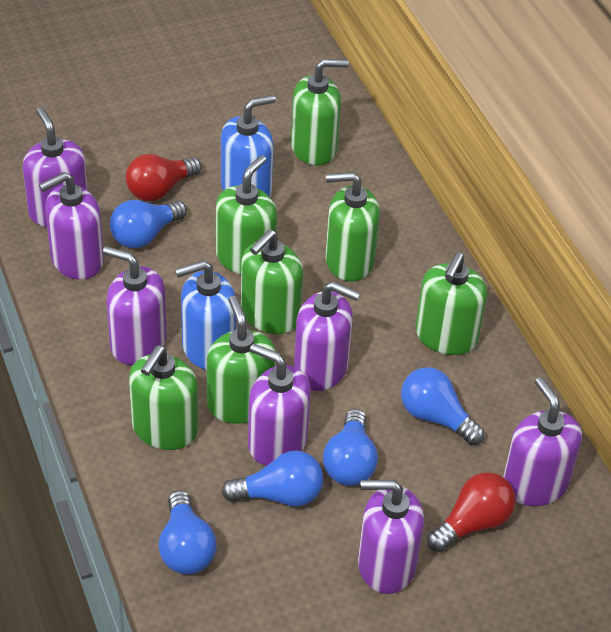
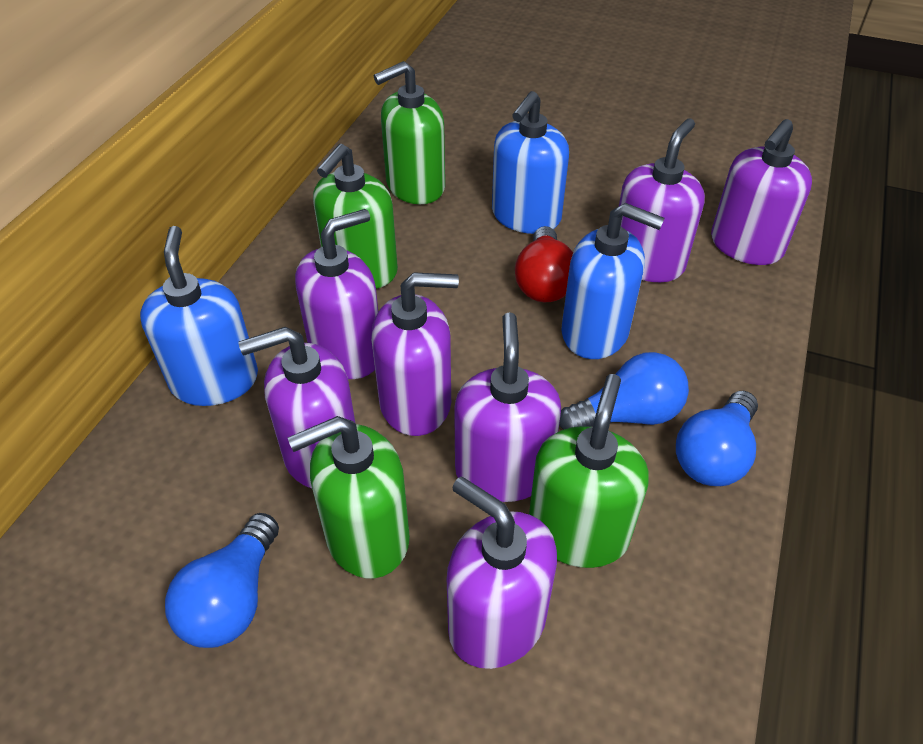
blue light bulb: [110,200,187,248] [159,490,217,575] [222,450,324,507] [323,409,378,486] [401,367,485,445] = 5 -> [165,513,279,648] [559,352,689,430] [676,391,758,486] = 3
blue soap dispenser: [175,260,236,370] [221,95,276,197] = 2 -> [140,226,258,406] [492,91,569,234] [561,203,665,359] = 3
green soap dispenser: [129,345,198,450] [207,296,276,424] [216,155,277,275] [241,229,303,334] [291,59,349,165] [325,172,380,281] [415,252,487,355] = 7 -> [288,416,410,578] [313,144,398,289] [374,61,445,204] [529,374,649,568] = 4
red light bulb: [126,154,202,201] [427,472,516,552] = 2 -> [515,226,573,302] = 1

